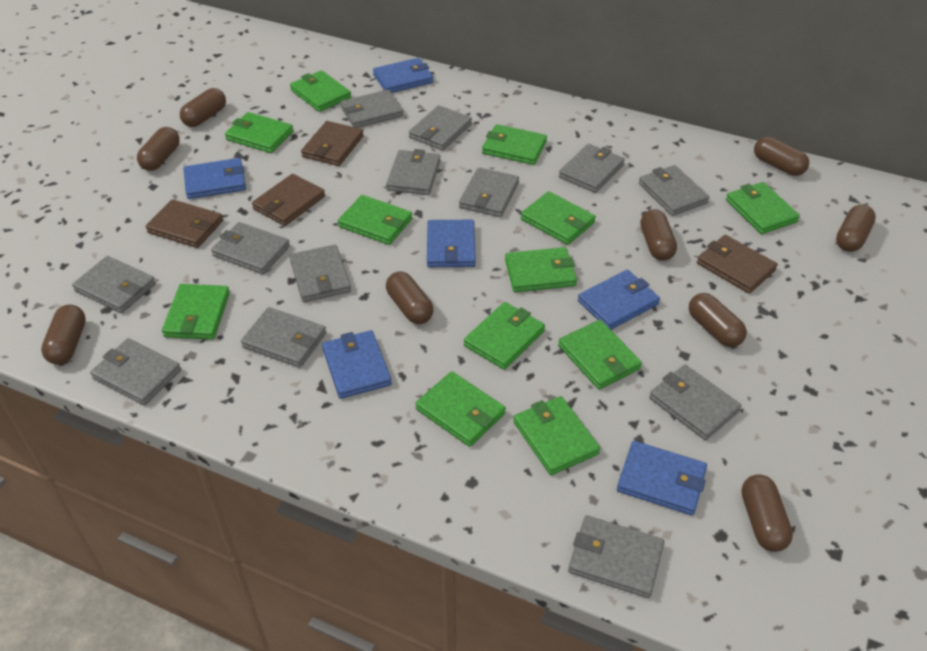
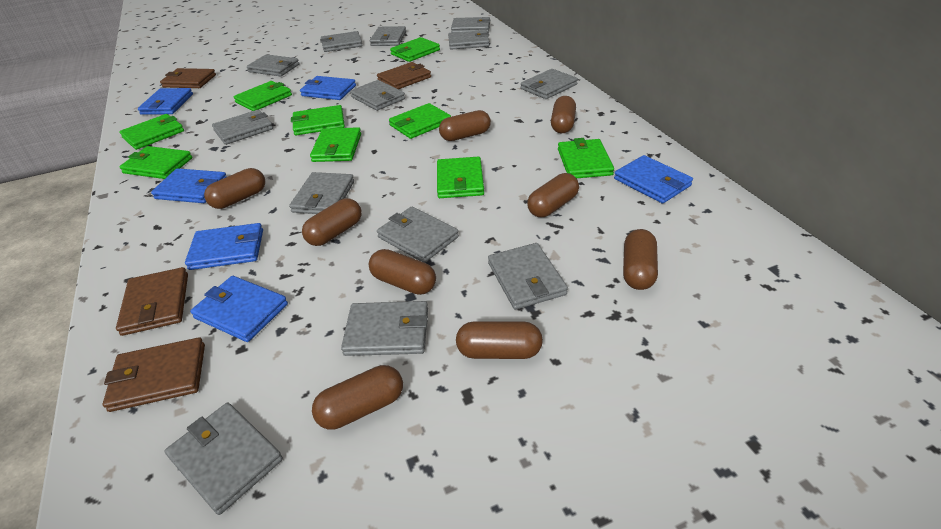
green wallet: [162,284,230,340] [225,112,294,153] [290,70,351,112] [338,195,413,245] [415,371,506,447] [464,302,545,370] [482,124,547,165] [505,247,577,292] [513,396,600,475] [521,191,596,245] [558,320,642,389] [726,182,800,234] = 12 -> [119,114,184,150] [119,146,192,179] [234,81,292,111] [291,105,345,135] [310,127,361,162] [389,103,451,139] [390,37,440,62] [437,157,484,198] [558,138,614,178] = 9

